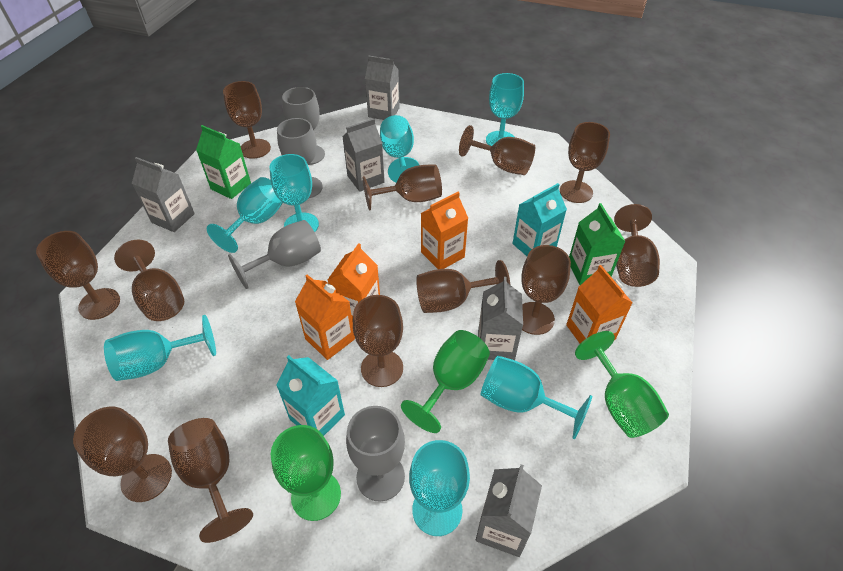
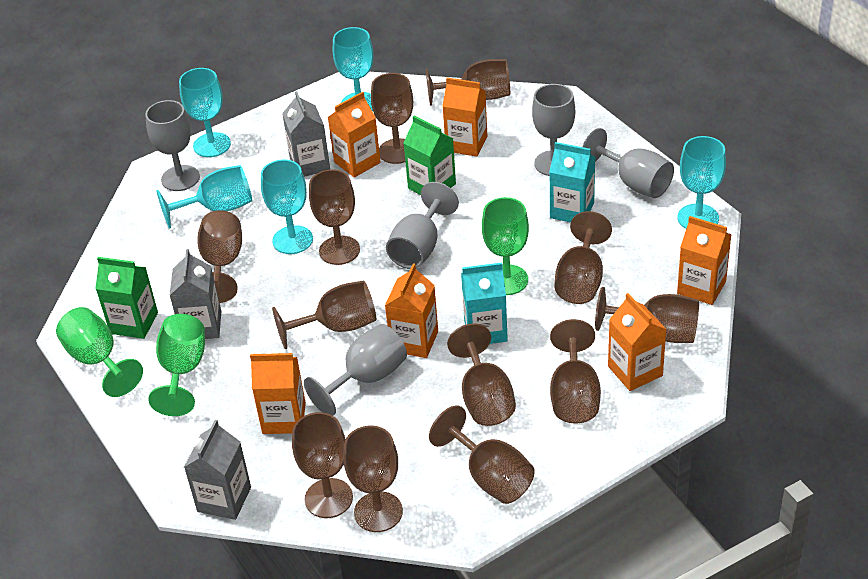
grey carton: [132,157,195,232] [342,119,385,192] [365,55,400,120] [476,464,542,557] [478,277,523,360] = 5 -> [169,249,221,339] [184,420,251,520] [282,91,330,177] = 3
grey goblet: [228,220,321,289] [277,118,323,199] [282,87,325,165] [346,406,405,502] = 4 -> [145,100,200,191] [304,324,407,416] [386,182,459,269] [532,84,575,176] [582,128,674,198] = 5
orange carton: [295,274,355,360] [328,243,380,322] [421,192,468,269] [566,265,633,343] = 4 -> [250,353,306,434] [328,92,381,178] [385,263,438,358] [442,77,487,157] [608,293,667,391] [677,216,732,305] = 6
turquoise goblet: [104,315,216,381] [207,177,283,253] [269,154,319,232] [380,115,419,183] [409,440,470,536] [481,356,592,440] [486,73,524,146] = 7 -> [156,165,252,229] [179,68,231,157] [261,160,313,254] [333,27,374,111] [677,136,726,229] = 5

